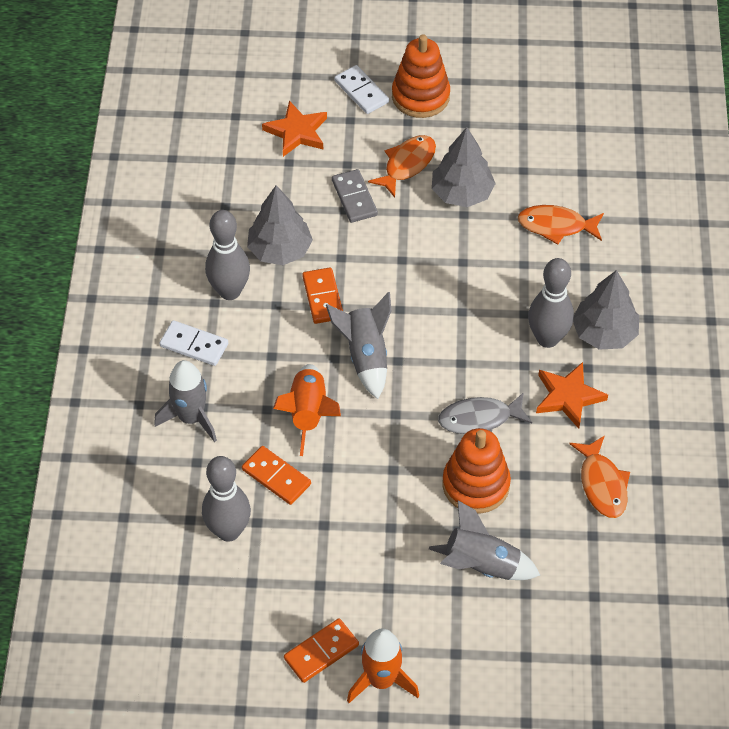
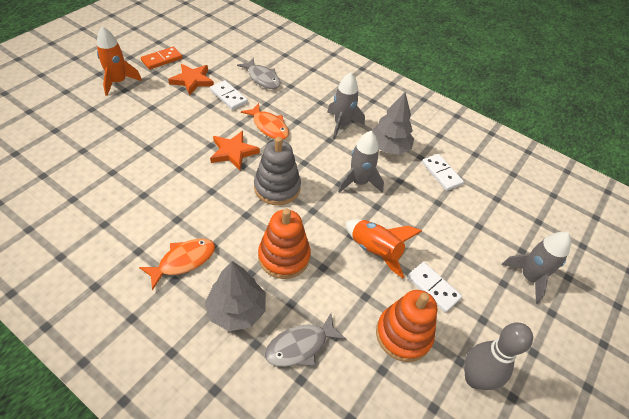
grey bowling pin: [202,456,251,542] [205,210,250,300] [528,258,574,348] = 3 -> [464,323,533,390] = 1
grey domino: [332,169,378,223] = 1 -> none = 0
grey fish: [438,392,532,434] = 1 -> [237,58,280,89] [265,313,346,367] = 2
grey stacking toy: none = 0 -> [254,137,301,205] = 1
grey tree: [247,185,313,265] [432,127,496,207] [573,270,639,350] = 3 -> [205,261,266,331] [372,92,414,155] = 2
orange domino: [242,446,311,505] [284,618,359,683] [302,268,343,324] = 3 -> [141,47,182,70] = 1
orange fish: [368,135,436,198] [518,205,604,245] [569,436,630,518] = 3 -> [139,238,215,291] [241,103,289,140] = 2
white domino: [160,320,228,366] [335,65,389,114] = 2 -> [210,80,248,110] [407,262,462,313] [422,154,464,191] = 3

